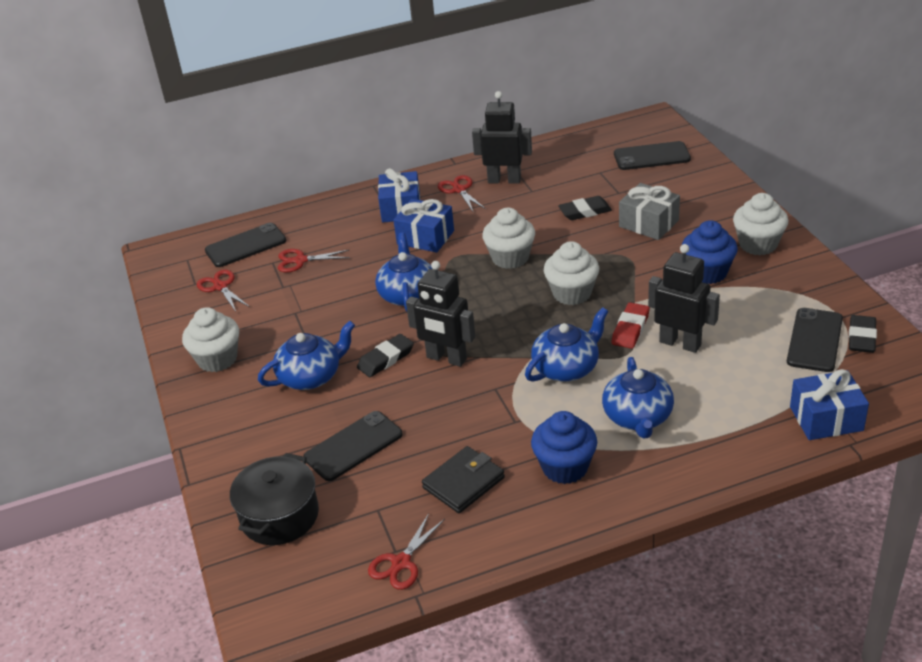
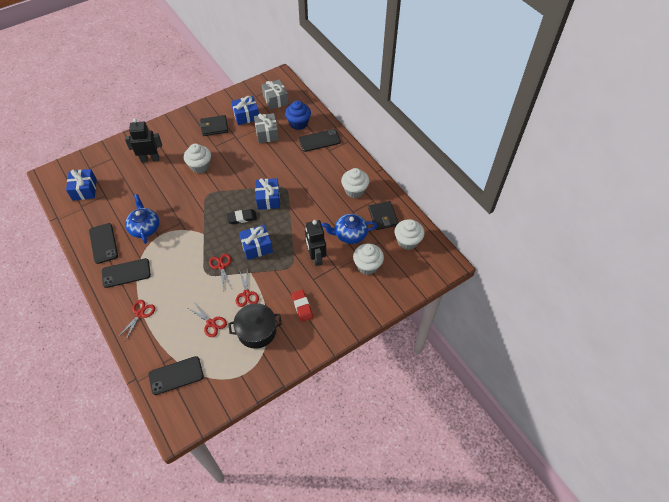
black eraser: [357,334,414,377] [558,196,612,220] [849,315,877,353] = 3 -> [226,209,257,224] = 1
black robot: [406,261,475,367] [472,91,532,184] [648,244,720,353] = 3 -> [125,118,162,163] [305,220,326,266] = 2
black wallet: [422,446,505,513] = 1 -> [200,115,228,136] [368,201,399,230] = 2
blue cupcake: [531,411,597,484] [682,220,738,284] = 2 -> [285,101,311,130] = 1
blue gift: [378,168,420,223] [393,199,454,253] [790,369,869,440] = 3 -> [66,169,97,201] [231,96,259,125] [239,225,273,260] [255,178,280,210] = 4
blue teapot: [258,321,355,390] [375,233,432,312] [525,307,608,382] [602,357,674,438] = 4 -> [125,194,159,244] [322,214,377,244] = 2
grey gift: [619,183,680,240] = 1 -> [254,113,279,143] [262,79,289,110] = 2

